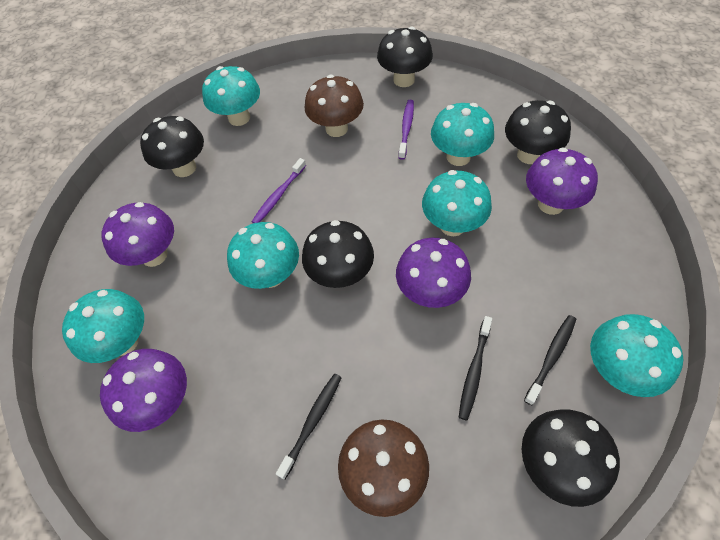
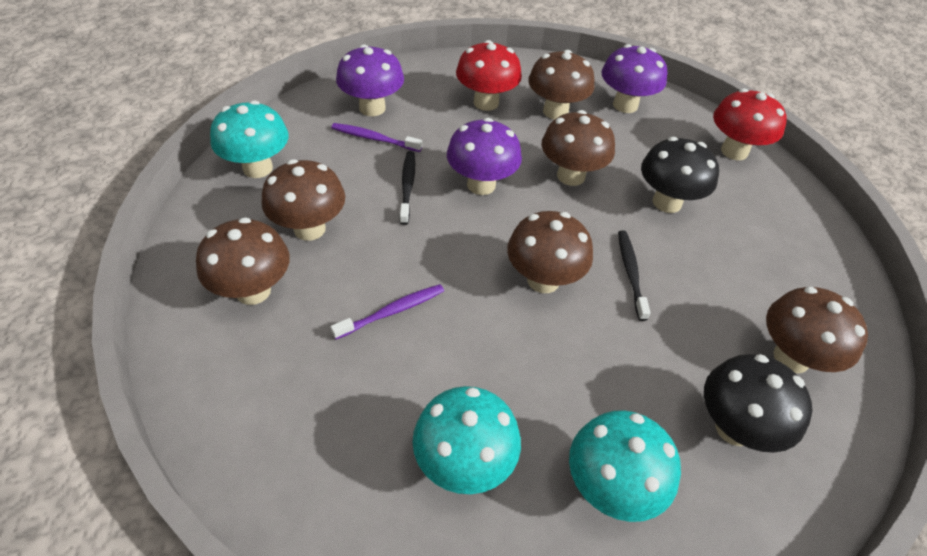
black mushroom: [140,116,204,177] [302,220,374,288] [377,26,433,87] [505,100,571,164] [522,409,620,507] = 5 -> [641,137,719,213] [704,354,812,453] = 2
black toothbrush: [276,374,342,479] [459,316,492,421] [524,315,576,406] = 3 -> [399,151,415,225] [618,230,650,321] = 2
brown mushroom: [305,75,364,137] [338,419,429,517] = 2 -> [196,217,290,305] [261,159,345,241] [507,211,593,293] [528,50,595,120] [542,110,615,186] [766,287,868,373] = 6
purple mushroom: [100,349,187,432] [101,202,174,267] [396,238,471,308] [526,147,598,215] = 4 -> [336,44,404,116] [447,118,522,195] [602,44,667,113] = 3
red mushroom: none = 0 -> [456,40,522,111] [713,89,787,160] = 2
turquoise mushroom: [62,289,144,363] [202,66,260,126] [227,222,299,289] [422,170,492,236] [431,103,494,166] [590,314,683,397] = 6 -> [210,100,288,178] [413,386,521,494] [569,410,681,522] = 3

